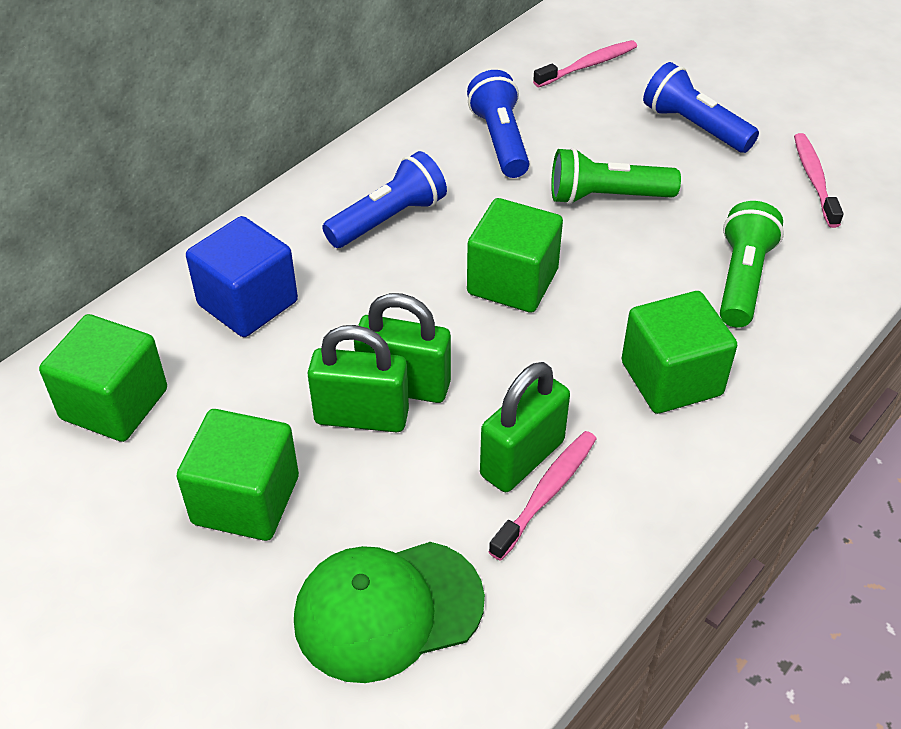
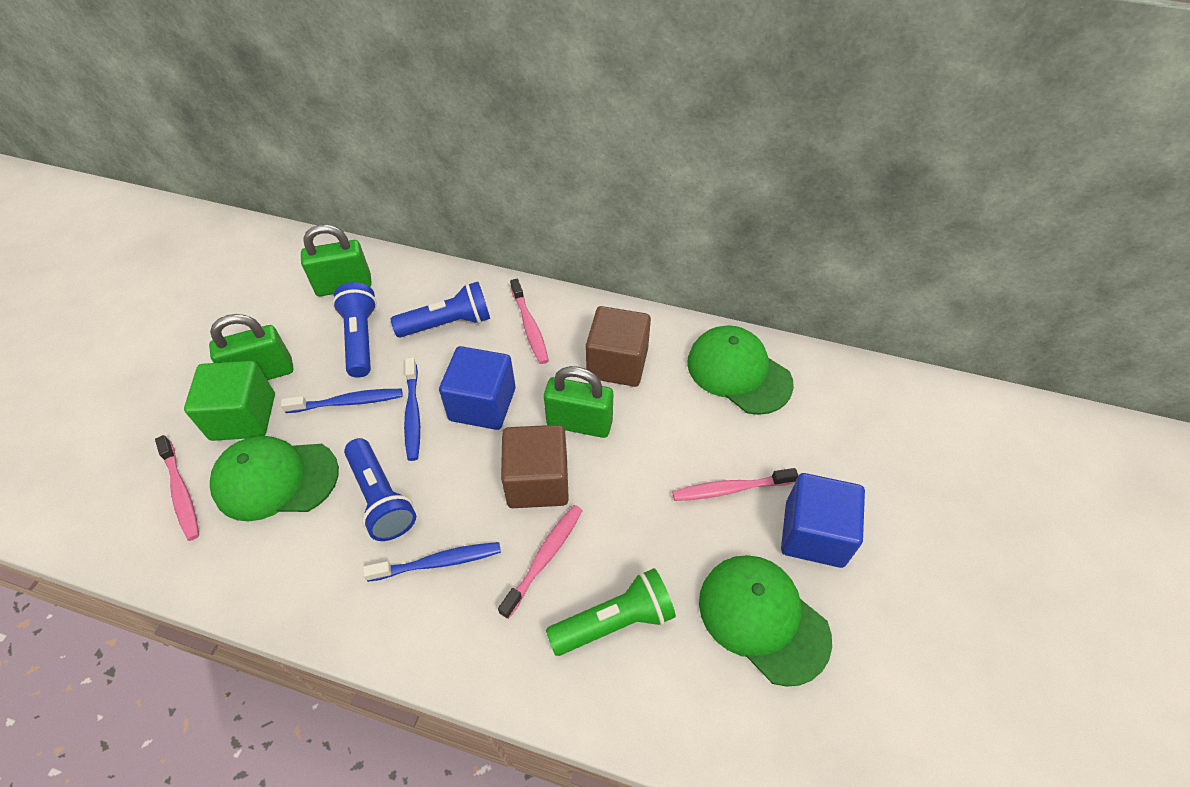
blue cube: [186,216,298,337] = 1 -> [439,346,516,430] [781,473,865,568] = 2
blue toothbrush: none = 0 -> [281,389,403,413] [363,542,501,582] [404,357,420,461] = 3
brown cube: none = 0 -> [501,425,569,508] [586,306,651,387] = 2
green cap: [294,542,485,683] = 1 -> [210,436,339,521] [687,325,794,415] [699,555,832,687] = 3
green cube: [39,314,167,442] [176,409,299,541] [467,198,563,313] [622,291,737,414] = 4 -> [184,361,275,441] = 1
green flashlight: [551,148,681,205] [720,201,784,328] = 2 -> [546,568,676,656] = 1
pink toothbrush: [489,431,597,561] [533,40,637,87] [794,133,843,228] = 3 -> [155,435,199,541] [498,505,583,619] [510,279,549,364] [672,468,798,501] = 4

